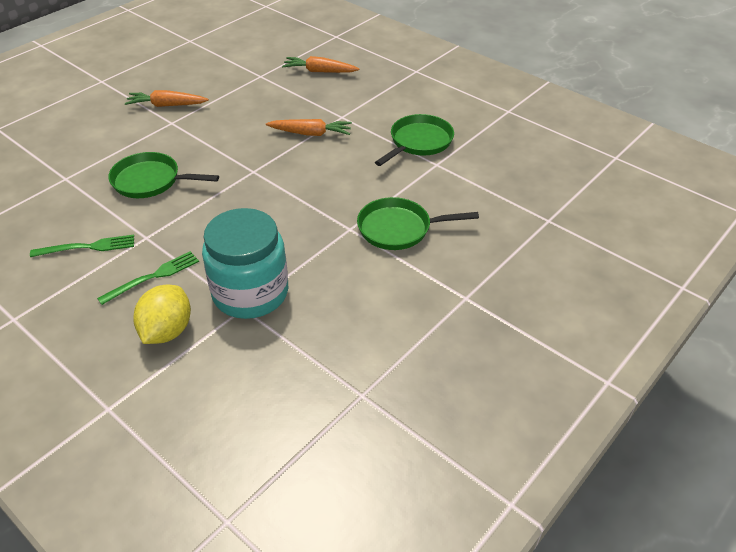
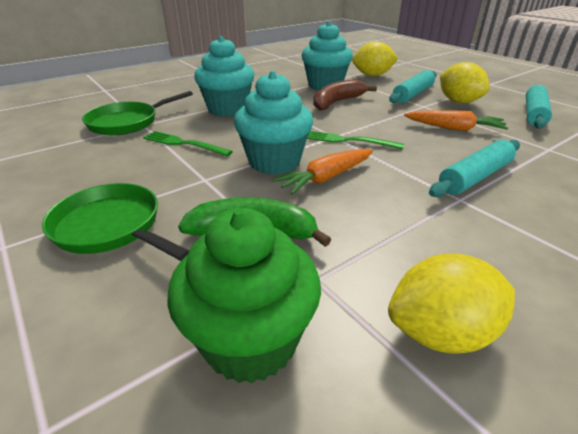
brown banana: none = 0 -> [313,79,377,111] = 1
green banana: none = 0 -> [178,197,331,247] = 1
green cupcake: none = 0 -> [167,208,321,384] = 1
green pan: [108,152,219,198] [357,197,479,250] [375,114,454,166] = 3 -> [42,183,189,261] [82,91,193,135] = 2
orange carrot: [125,90,209,107] [266,119,352,136] [282,56,359,73] = 3 -> [272,149,373,195] [404,110,508,131] = 2
turquoise cupcake: none = 0 -> [194,36,255,117] [234,71,313,175] [302,21,353,90] = 3
turquoise jar: [202,208,288,319] = 1 -> none = 0
turquoise rolling pin: none = 0 -> [389,70,437,103] [429,140,520,197] [526,85,552,128] = 3
yellow lemon: [133,285,191,344] = 1 -> [352,41,398,76] [388,254,515,354] [440,62,490,103] = 3

